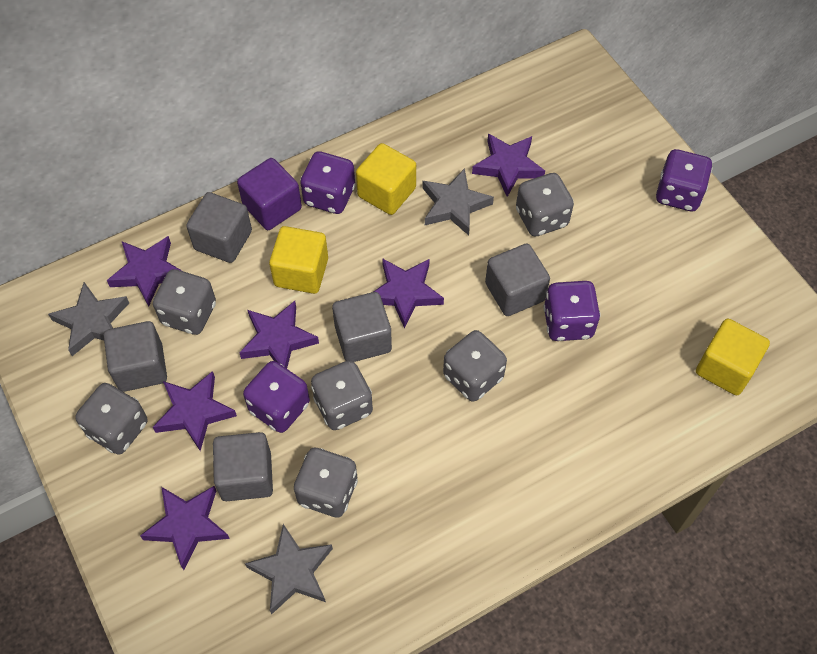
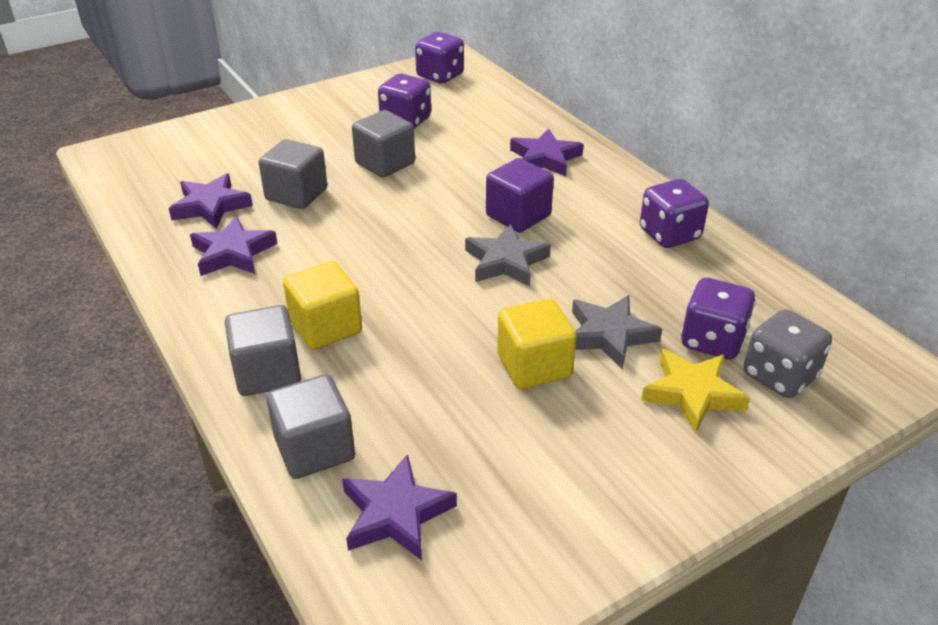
grey cube: [104,321,167,392] [186,192,252,263] [213,432,273,501] [332,292,392,362] [485,244,550,316] = 5 -> [225,305,301,396] [259,139,327,209] [266,374,355,479] [352,110,415,177] = 4
grey dice: [75,383,147,455] [153,269,216,335] [294,448,358,518] [311,360,373,430] [443,330,507,402] [516,173,574,236] = 6 -> [744,309,832,398] = 1
grey star: [48,282,129,356] [245,524,333,614] [422,168,494,236] = 3 -> [465,224,551,286] [572,295,662,370] = 2
purple star: [107,236,184,306] [140,486,230,570] [153,371,237,451] [239,301,319,368] [374,258,444,329] [472,133,545,197] = 6 -> [169,173,253,228] [190,216,278,276] [342,454,457,560] [510,129,584,176] = 4
yellow cube: [269,226,328,294] [356,143,416,215] [696,319,770,396] = 3 -> [283,261,362,350] [497,298,577,389] = 2
yellow star: none = 0 -> [641,349,750,433] = 1

